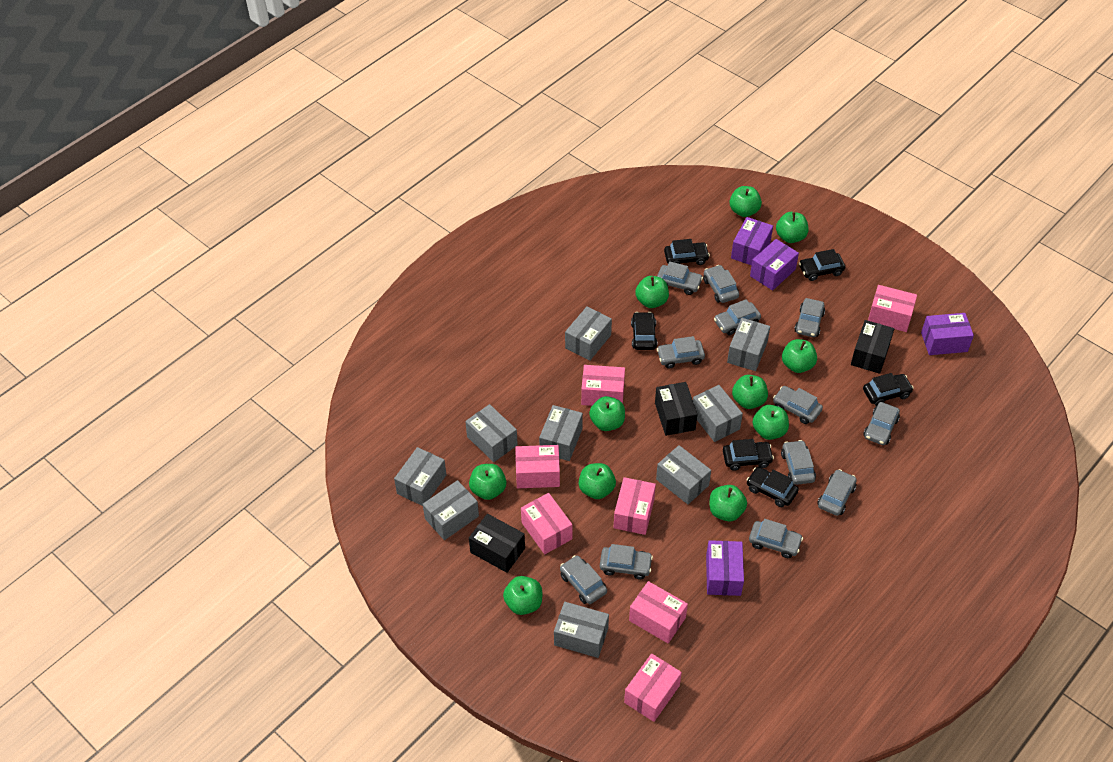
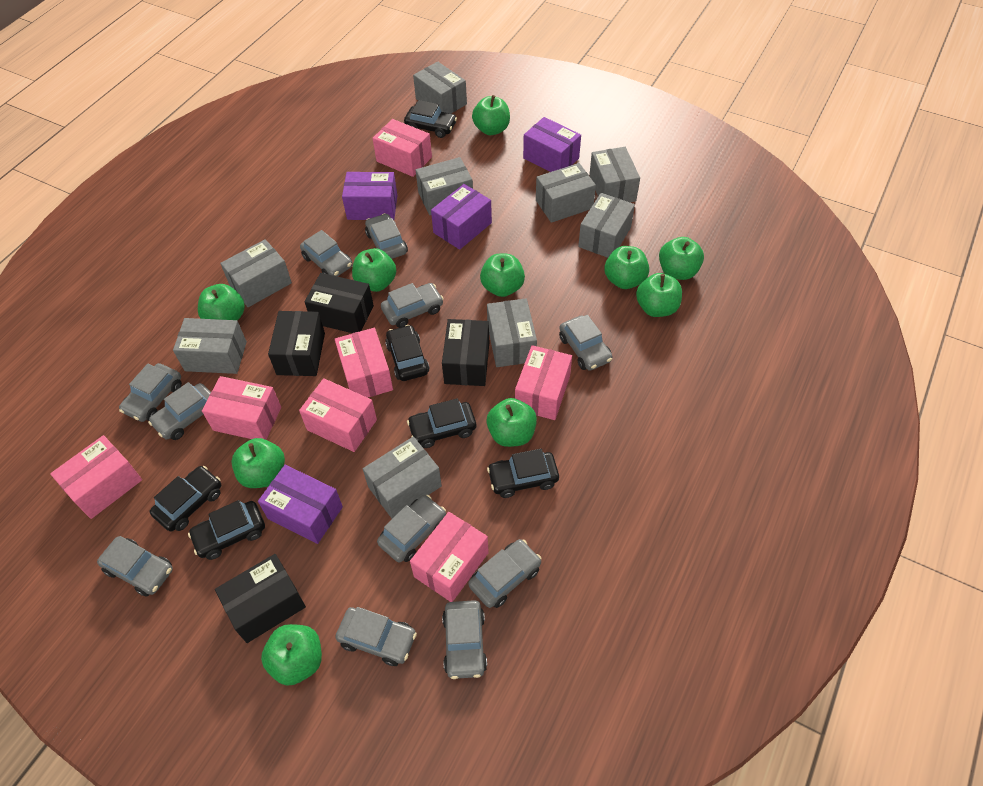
black box: [469,514,525,573] [655,382,698,436] [851,320,894,374] = 3 -> [215,554,306,643] [268,311,325,376] [304,273,374,333] [442,319,489,386] = 4
green apple: [469,464,507,500] [503,576,542,615] [579,463,616,499] [589,396,625,431] [635,276,669,308] [710,485,747,521] [729,186,762,217] [732,375,768,409] [753,405,789,440] [776,212,808,243] [782,339,817,373] = 11 -> [198,284,245,321] [231,438,285,488] [261,624,322,686] [352,248,396,292] [472,95,510,135] [480,254,525,297] [486,398,537,447] [605,246,649,289] [636,273,682,317] [659,237,704,280] = 10
grey car: [560,555,607,604] [600,544,653,579] [657,261,703,295] [657,336,705,369] [703,265,739,303] [714,299,761,335] [749,519,803,558] [773,386,823,424] [781,440,816,485] [794,298,825,337] [817,469,857,516] [863,402,900,445] = 12 -> [97,536,173,597] [119,363,182,422] [148,382,211,440] [300,230,353,277] [335,607,417,666] [365,213,408,259] [377,495,446,562] [381,283,444,328] [442,600,487,679] [468,539,541,608] [559,315,613,371] = 11

